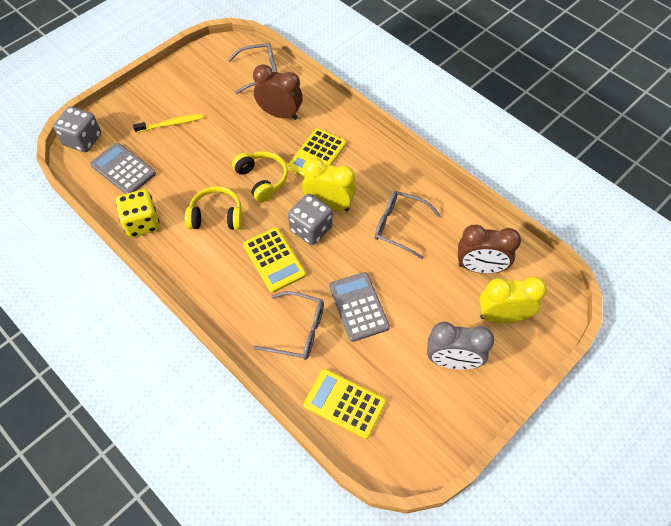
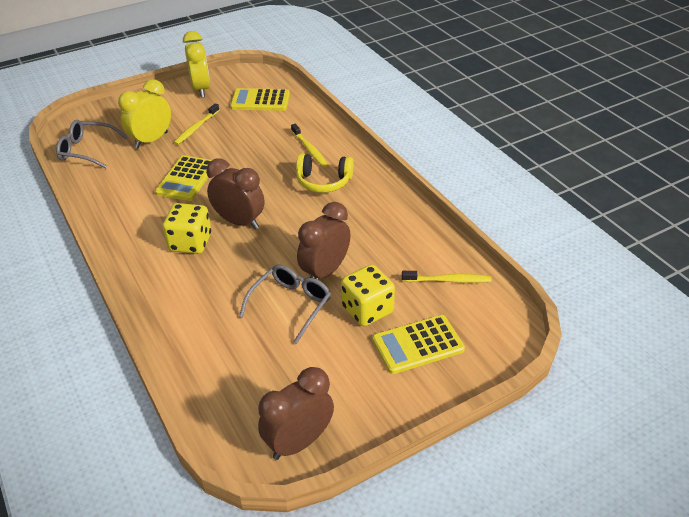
brown clock: [253,64,303,120] [458,225,521,274] = 2 -> [206,158,265,229] [258,367,334,460] [297,202,351,279] = 3
grey calculator: [90,143,156,194] [329,272,390,342] = 2 -> none = 0
grey clock: [427,322,494,370] = 1 -> none = 0
grey dice: [53,106,101,152] [288,194,333,245] = 2 -> none = 0
grey glasses: [228,43,277,94] [253,291,324,360] [375,191,441,259] = 3 -> [56,120,127,168] [239,265,331,344] = 2
yellow dice: [116,189,160,237] = 1 -> [163,203,211,254] [341,264,395,326] = 2
yellow headphones: [185,186,243,230] [232,151,288,202] = 2 -> [296,153,354,193] = 1
yellow toothbrush: [133,114,203,133] = 1 -> [174,104,220,145] [291,124,328,167] [402,271,492,283] = 3

